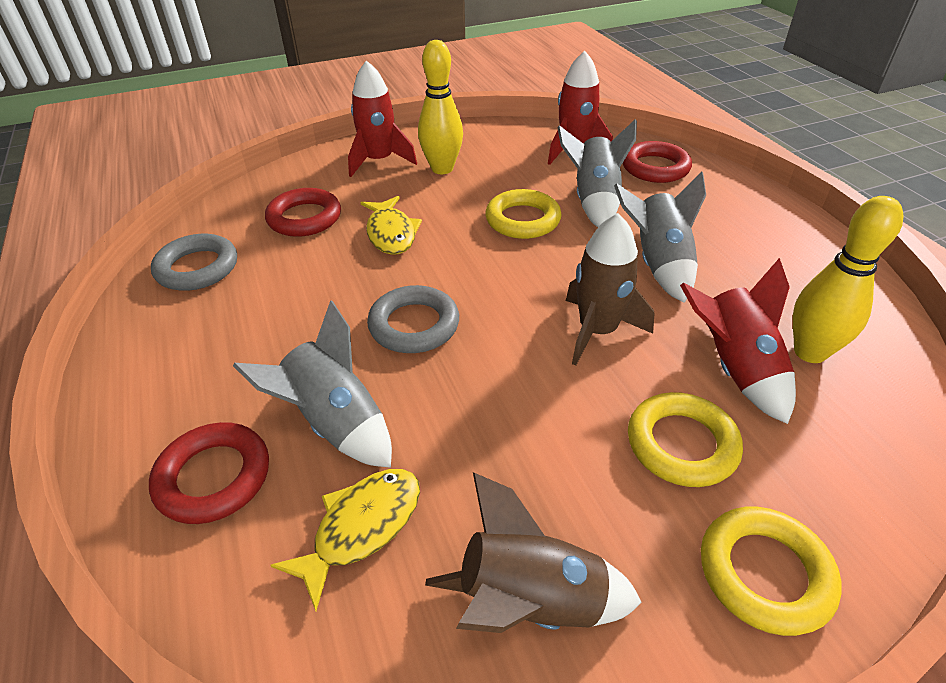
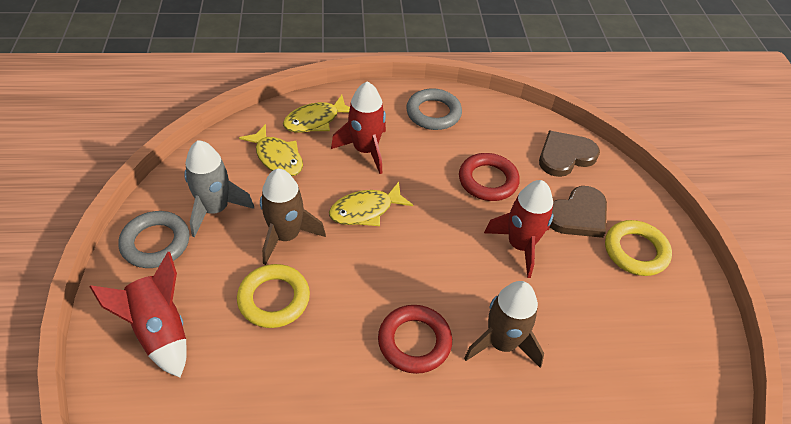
brown heart: none = 0 -> [539,131,600,177] [550,186,607,238] = 2
grey rocket: [233,300,392,468] [557,119,637,227] [614,171,706,303] = 3 -> [184,140,254,237] = 1
red ring: [149,422,269,524] [265,188,341,237] [623,141,692,183] = 3 -> [378,305,452,374] [459,153,520,201] = 2
yellow bowling pin: [418,40,463,174] [793,196,904,363] = 2 -> none = 0
yellow fish: [271,469,420,611] [361,196,422,254] = 2 -> [239,124,303,176] [283,95,350,132] [329,182,413,226] = 3
yellow ring: [485,189,562,239] [628,392,743,487] [701,507,842,636] = 3 -> [237,264,310,328] [605,220,672,276] = 2

